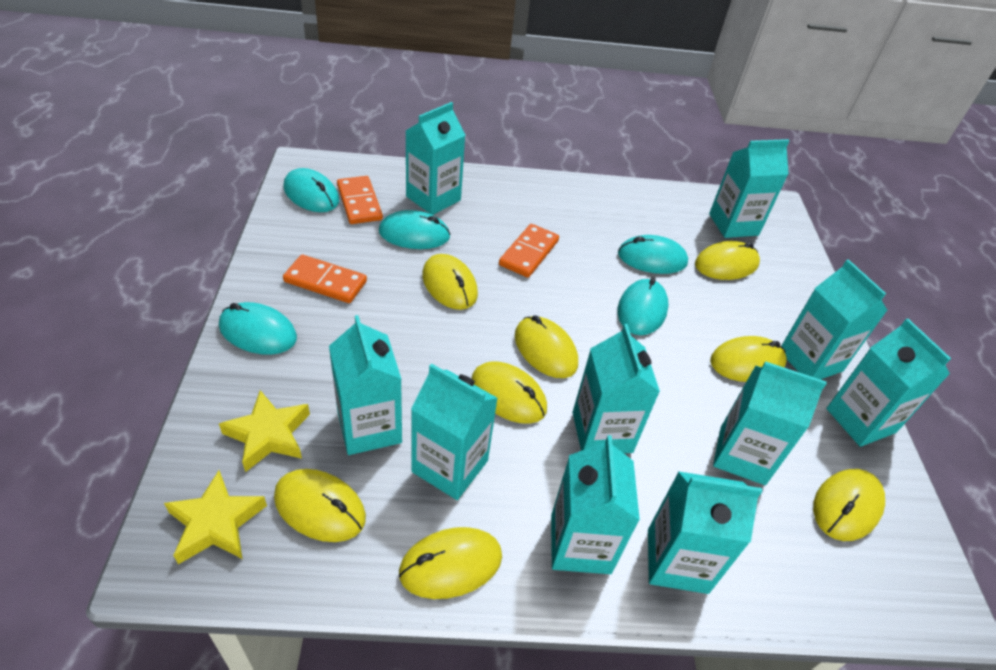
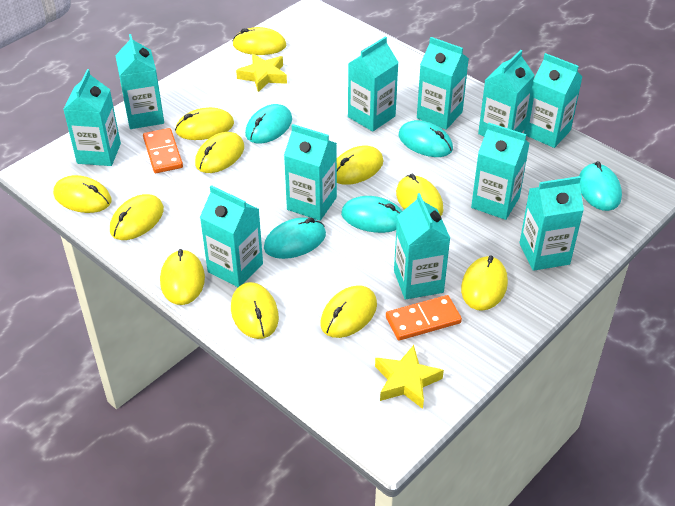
orange domino: [283,254,367,303] [337,176,383,224] [499,224,559,278] = 3 -> [143,128,183,173] [386,295,462,340] = 2
turquoise carton: [329,315,402,455] [406,102,466,215] [411,363,498,500] [551,435,640,574] [573,324,660,453] [648,471,762,594] [709,139,789,238] [713,361,827,485] [781,259,888,380] [826,319,951,447] = 10 -> [63,69,121,166] [115,34,164,129] [200,185,263,287] [284,124,337,221] [348,36,399,131] [394,193,450,300] [417,37,469,130] [471,123,529,220] [478,50,534,136] [520,176,584,271] [524,53,583,148] = 11
yellow mouse: [274,469,366,542] [399,527,502,599] [422,254,478,310] [471,361,547,424] [515,315,578,378] [695,241,760,280] [710,336,787,382] [813,469,885,541] = 8 -> [53,175,112,213] [110,194,164,240] [160,249,205,305] [175,107,234,140] [195,132,244,173] [231,282,279,339] [232,27,286,55] [320,285,377,338] [337,145,383,185] [396,174,443,216] [461,255,508,311] = 11

